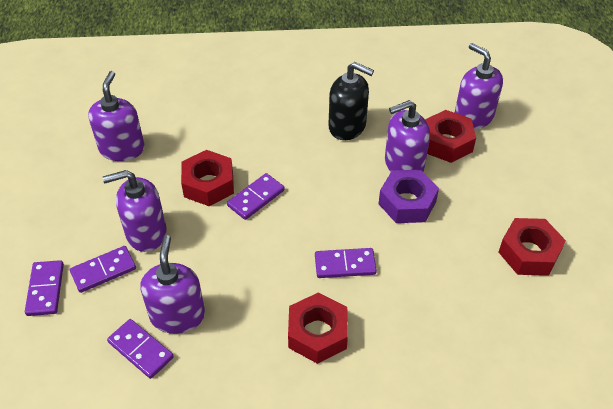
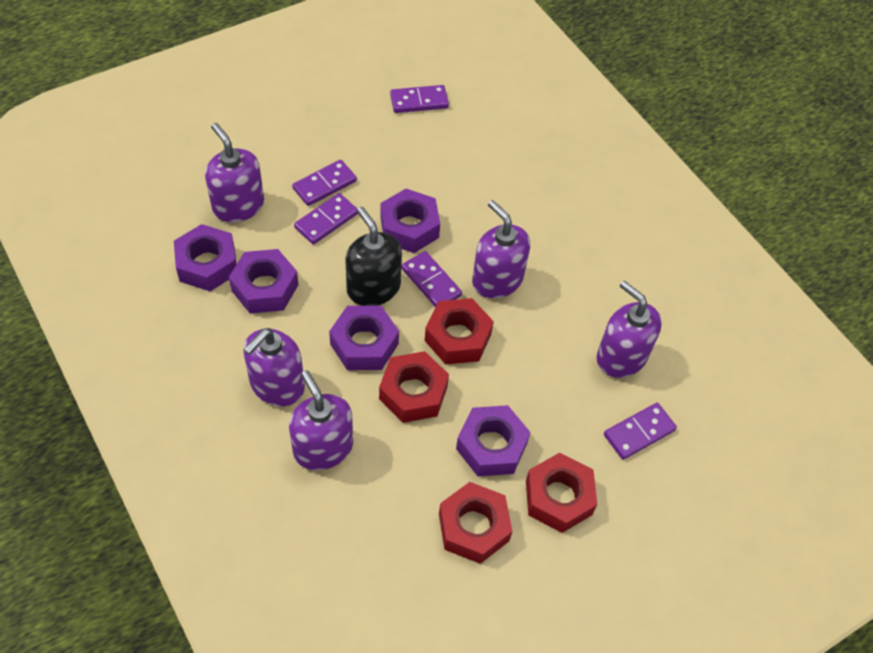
purple nut: [379,170,439,223] = 1 -> [174,224,237,291] [229,249,298,314] [329,306,399,370] [380,189,440,253] [456,405,531,476] = 5

